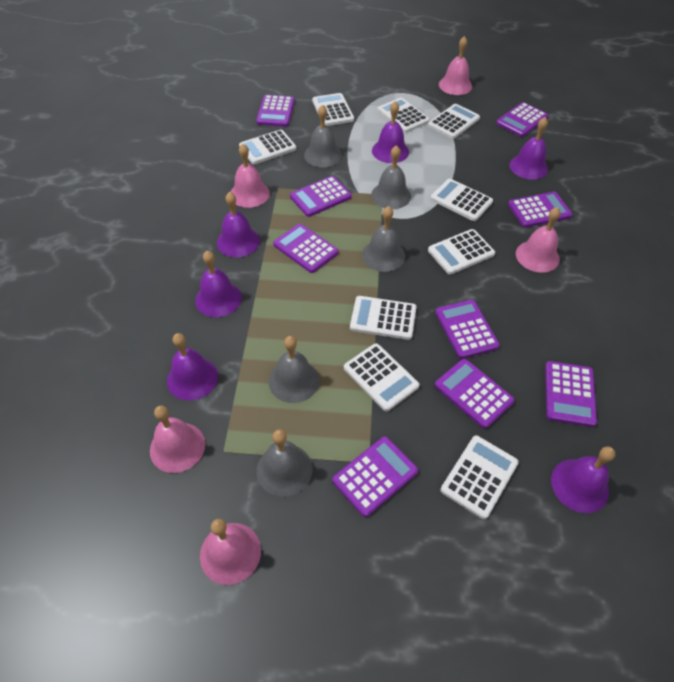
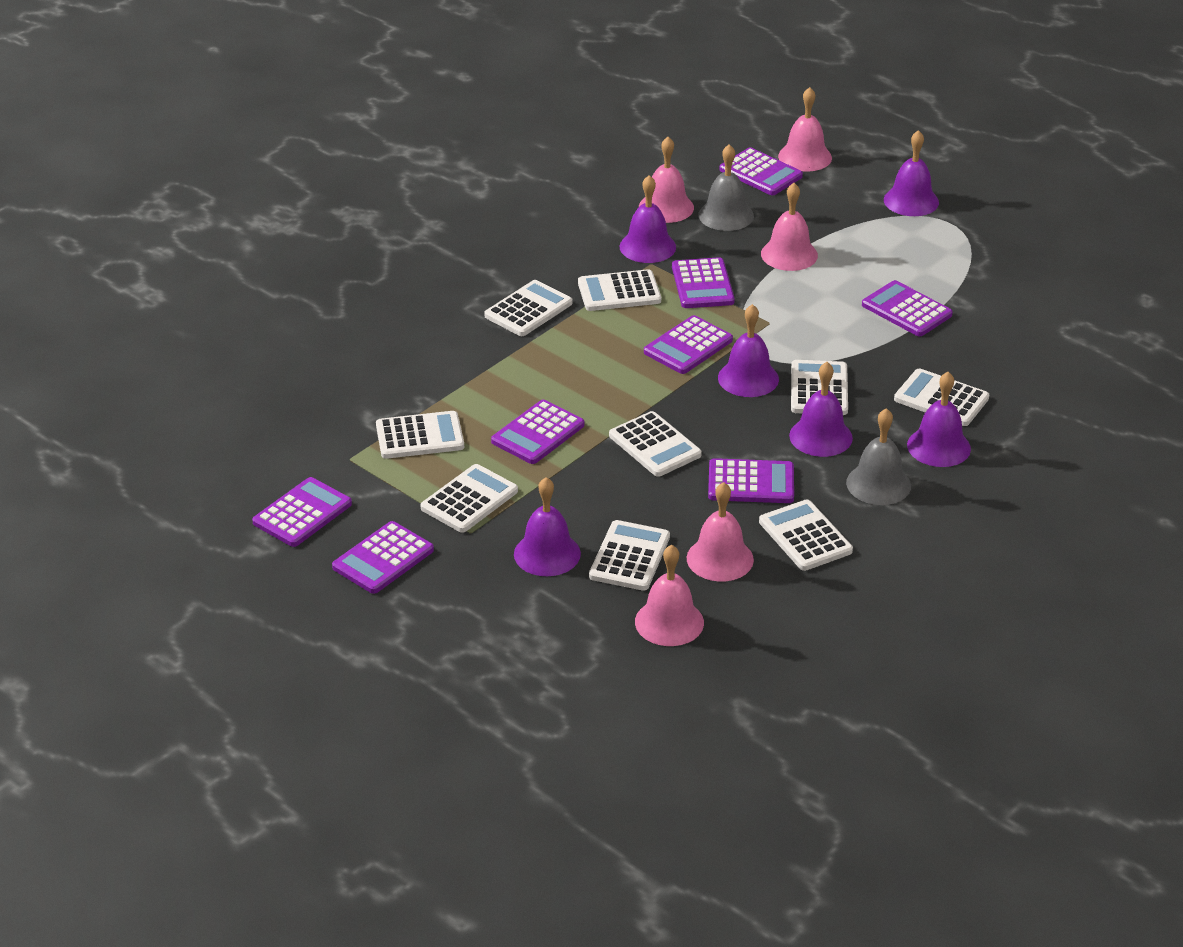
grey bell: [257,429,313,497] [269,336,319,403] [304,105,342,167] [362,206,405,272] [371,145,411,209] = 5 -> [698,144,754,231] [846,408,911,505] = 2
purple calculator: [256,95,295,127] [273,224,339,273] [290,176,352,217] [332,436,418,517] [435,300,500,359] [435,359,515,429] [496,102,548,137] [508,192,572,228] [545,361,597,427] = 9 -> [252,477,352,547] [332,521,434,594] [491,400,584,464] [644,315,733,374] [672,257,735,308] [708,458,794,503] [720,147,803,195] [862,280,953,336] = 8

